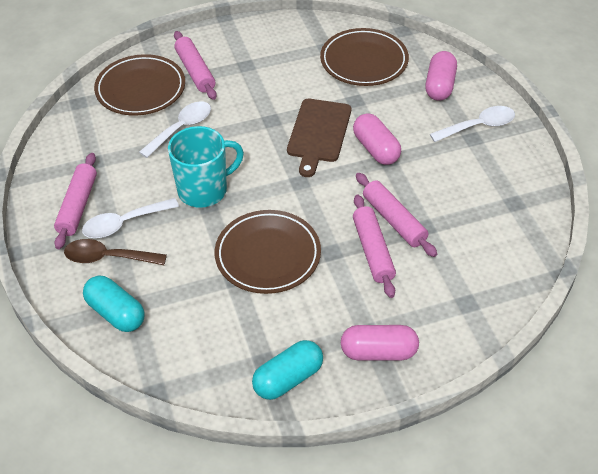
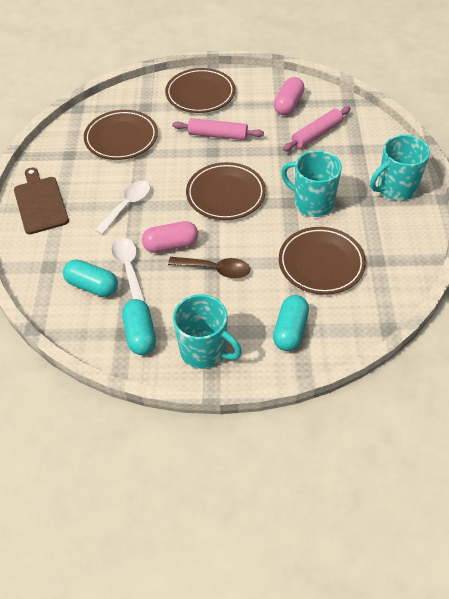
brown plate: [94,54,185,116] [215,210,321,294] [320,28,409,86] = 3 -> [84,110,158,160] [165,68,235,113] [186,162,266,220] [279,227,366,295] = 4
pink capsule: [341,325,419,361] [353,113,401,165] [425,51,457,101] = 3 -> [142,221,198,253] [274,77,305,115] = 2
pink rolling pin: [54,153,97,249] [174,31,217,100] [353,195,396,298] [356,173,437,257] = 4 -> [172,118,264,140] [283,107,351,151] = 2
turquoise capsule: [83,276,145,332] [252,340,323,400] = 2 -> [63,259,118,297] [122,299,156,355] [273,295,309,351] = 3
turquoise mug: [168,126,244,208] = 1 -> [173,294,242,369] [281,150,342,217] [370,135,430,201] = 3
white spoon: [82,198,179,238] [139,101,211,158] [430,106,515,142] = 3 -> [95,181,150,235] [111,238,145,302] = 2

